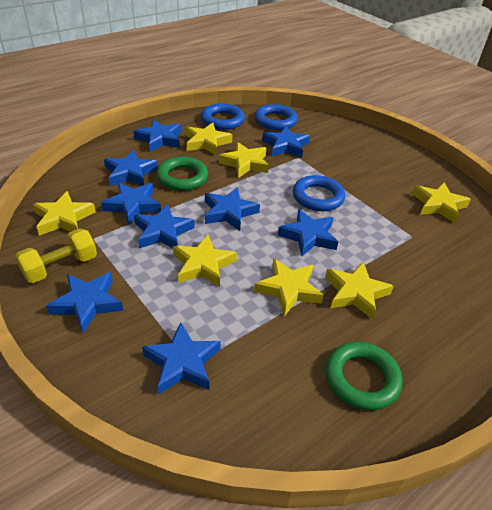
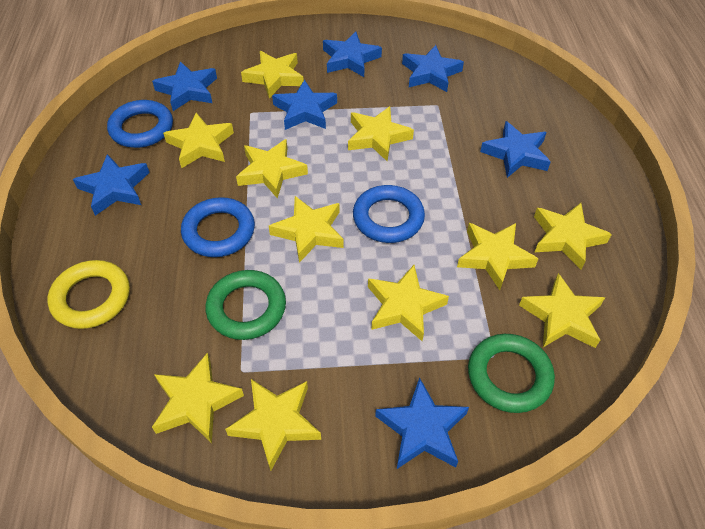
blue star: [46,272,123,333] [101,182,161,225] [104,150,158,186] [134,119,181,152] [134,204,195,248] [142,322,221,395] [205,187,260,231] [262,126,310,158] [278,209,338,256] = 9 -> [73,154,150,216] [152,62,217,111] [272,80,337,130] [323,31,382,77] [375,377,469,469] [402,45,464,92] [480,121,551,178] = 7
yellow dumbbell: [15,228,97,283] = 1 -> none = 0
yellow ring: none = 0 -> [48,260,130,329] = 1
yellow star: [33,191,96,236] [173,235,237,287] [186,123,232,156] [219,142,269,178] [254,258,323,317] [325,262,394,319] [413,182,471,223] = 7 -> [152,352,244,443] [163,113,234,168] [225,379,321,471] [236,139,308,198] [241,51,304,98] [269,196,344,263] [348,106,414,161] [368,265,449,341] [457,223,538,290] [519,273,605,348] [534,203,612,269] = 11

